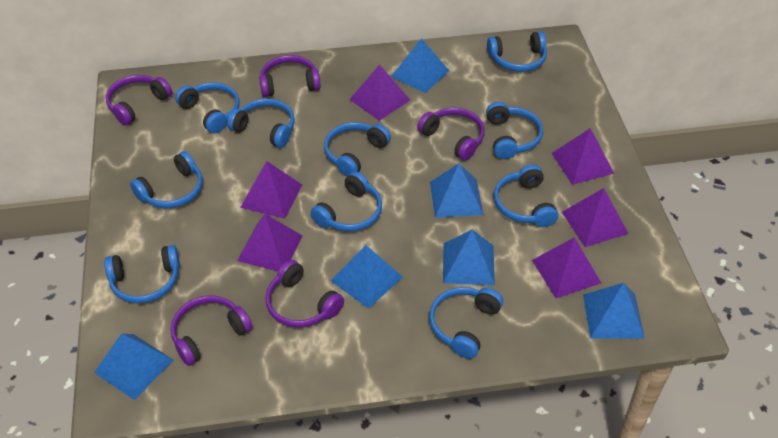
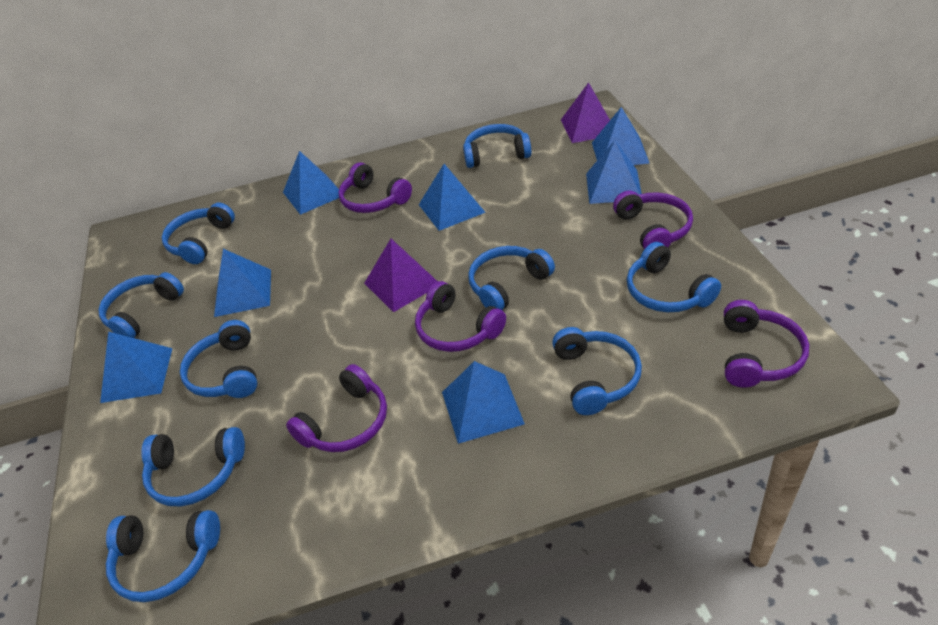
blue headphones: [104,245,180,303] [130,151,203,209] [175,82,239,133] [227,99,295,148] [310,171,382,232] [324,122,391,177] [429,287,503,359] [486,102,543,159] [487,31,547,72] [494,164,558,227] = 10 -> [98,272,184,338] [106,510,220,602] [141,427,245,506] [162,203,235,264] [180,320,257,398] [463,124,531,168] [468,246,555,310] [552,327,642,415] [627,242,721,312] = 9
blue pyramid: [94,334,173,400] [331,245,403,309] [391,38,449,93] [430,163,483,218] [443,230,495,285] [583,283,645,339] = 6 -> [100,332,172,403] [214,249,271,317] [283,151,345,215] [419,164,486,231] [442,361,525,444] [586,140,642,204] [592,107,649,165] = 7
purple pyramid: [237,214,302,271] [240,161,302,219] [349,64,410,121] [532,237,601,298] [552,128,614,185] [562,188,629,247] = 6 -> [364,239,438,312] [561,82,610,143] = 2

